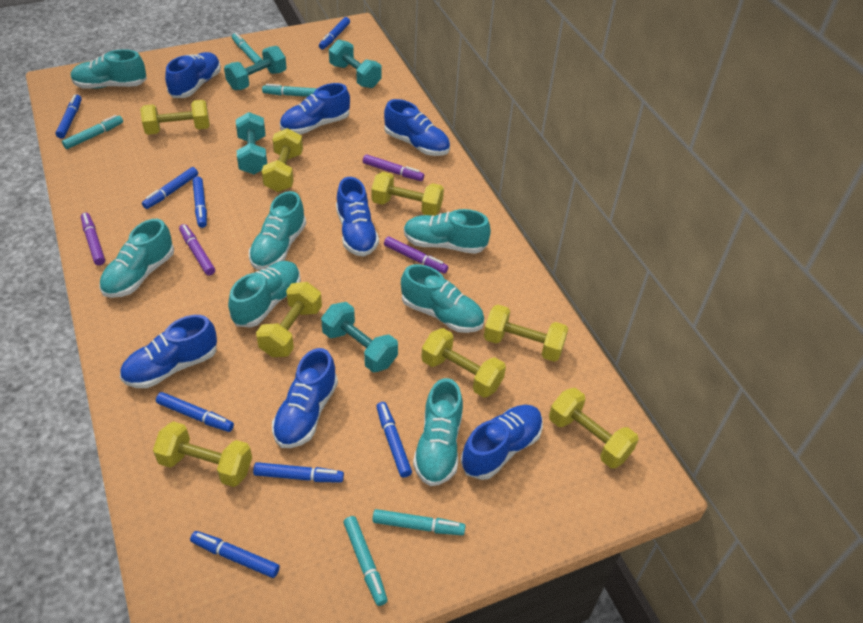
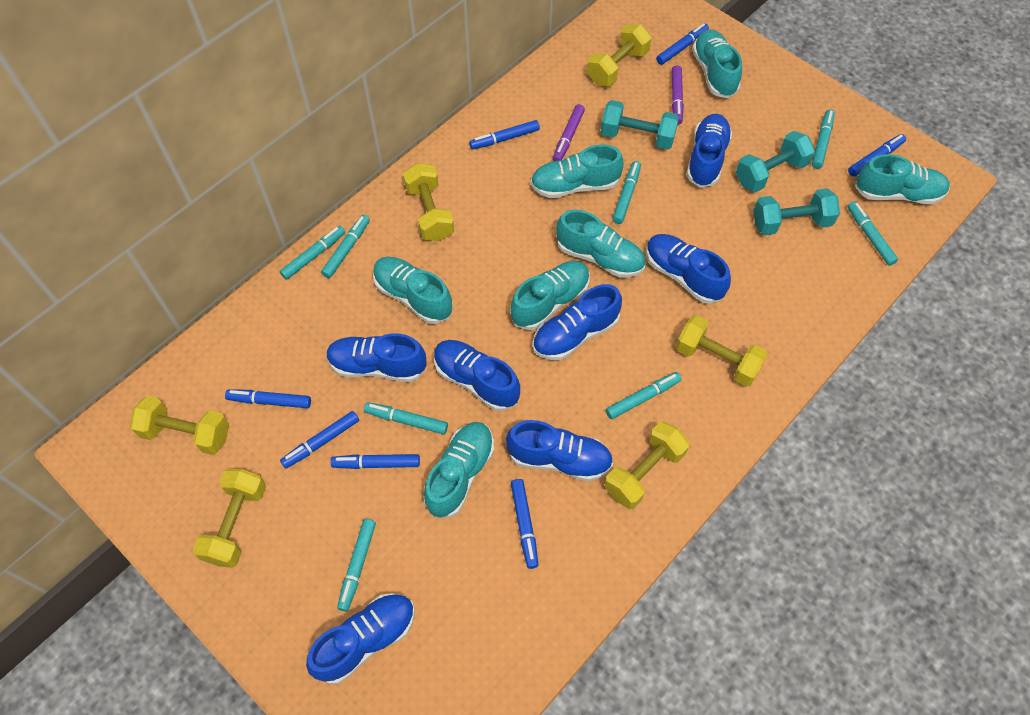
blue marker: [55,94,82,139] [142,167,198,209] [156,392,234,432] [190,531,280,578] [193,176,207,228] [253,462,344,483] [319,17,350,49] [376,402,412,478] = 8 -> [225,389,311,408] [280,411,359,468] [331,454,420,469] [469,120,540,149] [511,479,539,569] [656,23,709,65] [848,134,906,177] = 7
purple marker: [81,213,105,265] [179,224,215,276] [363,154,424,181] [384,237,448,274] = 4 -> [553,104,585,161] [672,65,684,125] = 2
turquoise dumbbell: [224,46,287,90] [236,112,267,174] [321,302,398,372] [329,39,382,88] = 4 -> [601,100,679,150] [736,131,815,192] [753,188,840,235] = 3
turquoise marker: [62,115,123,149] [232,33,263,64] [262,84,317,97] [344,516,388,606] [372,509,465,535] = 5 -> [280,226,346,280] [321,215,370,278] [337,519,376,611] [364,402,448,434] [606,372,682,419] [612,161,641,224] [812,110,835,169] [847,201,898,266] = 8
yellow dumbbell: [140,100,210,135] [153,421,252,487] [256,282,322,357] [261,128,303,192] [371,172,444,216] [421,328,506,398] [484,305,568,362] [549,388,639,468] = 8 -> [130,396,229,455] [193,469,266,568] [403,163,454,241] [587,24,652,86] [605,422,689,509] [676,315,768,387] = 6

